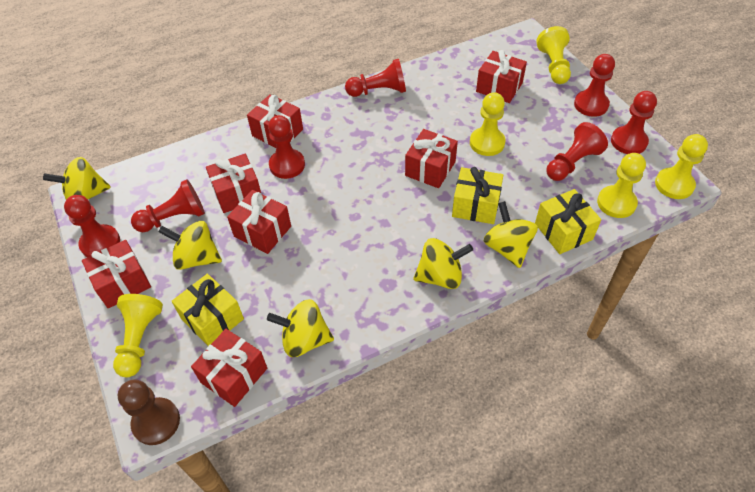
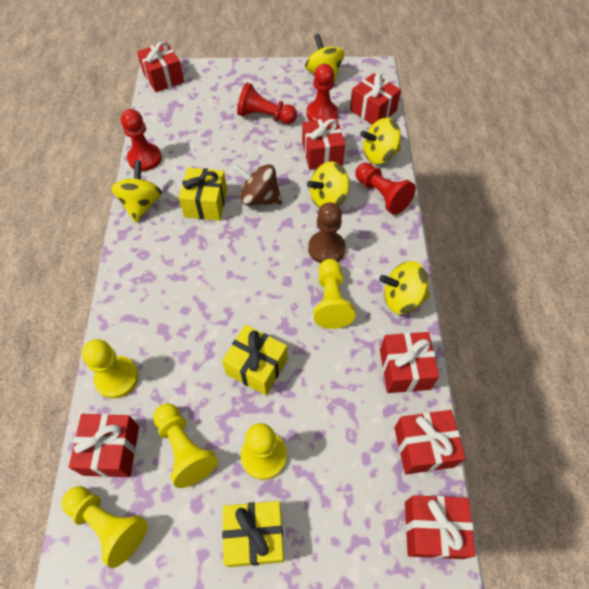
brown spinning top: none = 0 -> [233,164,282,206] = 1
red pawn: [64,195,120,257] [131,180,205,232] [268,115,305,179] [345,59,406,97] [546,122,608,181] [574,54,615,117] [611,91,657,154] = 7 -> [121,109,162,171] [237,83,297,124] [306,64,338,121] [355,163,416,215] = 4

